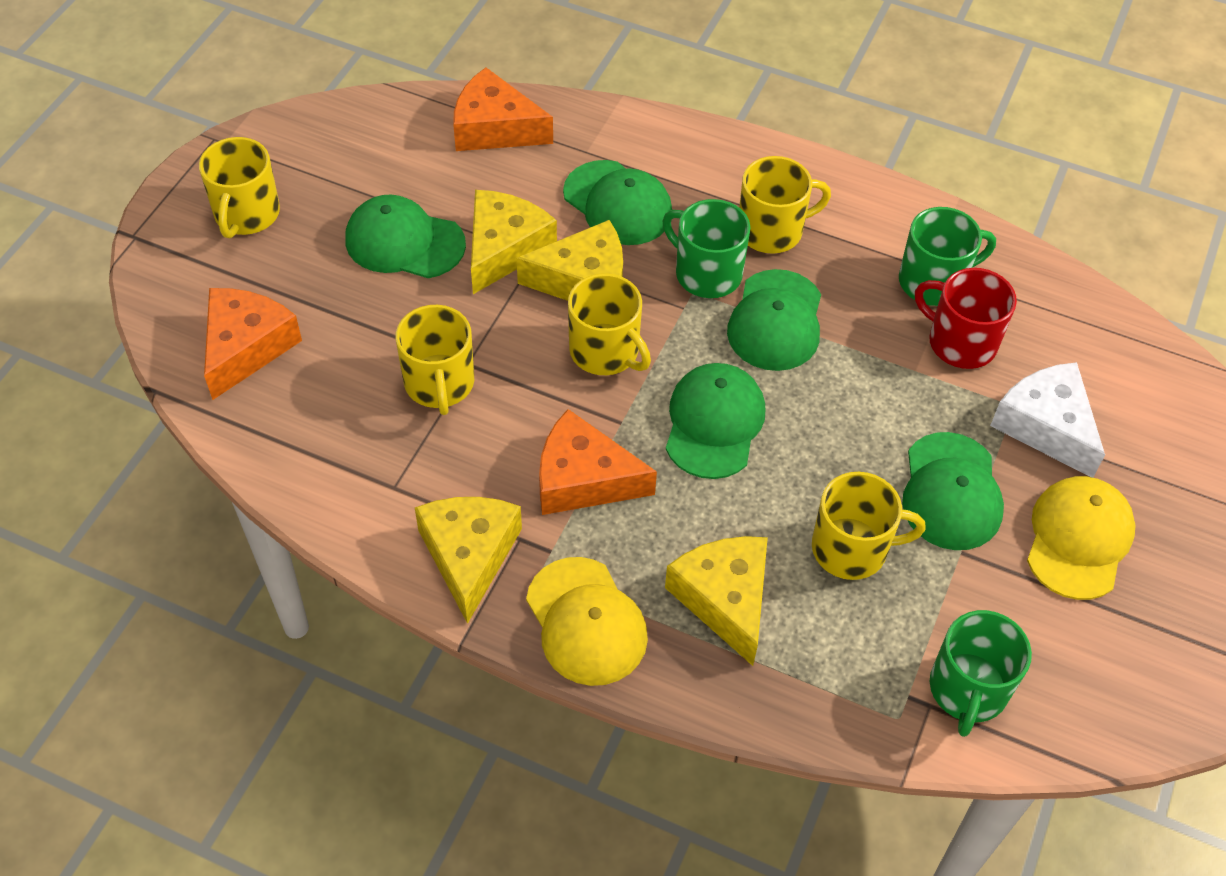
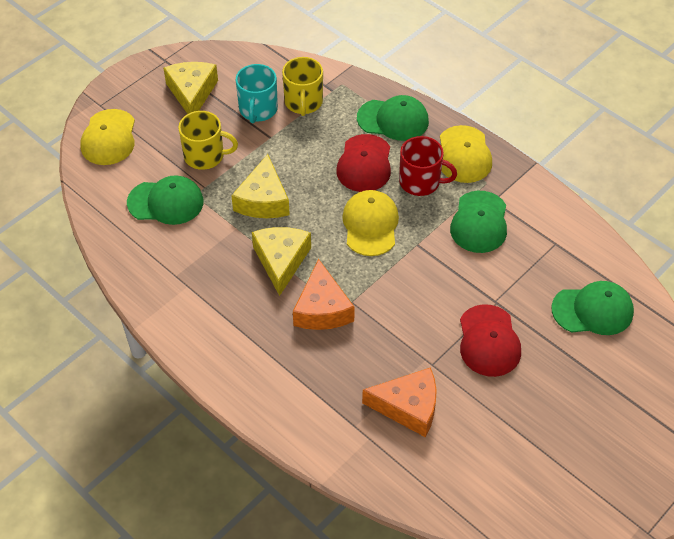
green cap: [345,195,466,278] [563,160,672,245] [666,363,765,479] [727,269,821,371] [902,432,1004,550] = 5 -> [127,175,204,225] [357,95,429,141] [450,191,507,253] [551,281,634,335] = 4
green mug: [663,199,750,298] [899,207,996,306] [930,610,1032,737] = 3 -> none = 0
orange cheese: [204,288,302,400] [453,67,553,151] [539,409,657,515] = 3 -> [293,259,355,330] [362,367,437,437] = 2
red cap: none = 0 -> [336,134,391,192] [460,304,521,377] = 2
turquoise mug: none = 0 -> [236,64,278,123] = 1
white cheese: [990,362,1105,478] = 1 -> none = 0
yellow cap: [526,557,648,686] [1027,476,1136,600] = 2 -> [80,109,135,165] [342,190,399,256] [440,125,492,183] = 3
yellow cheese: [415,497,522,624] [471,190,557,294] [517,220,623,301] [665,536,768,666] = 4 -> [163,62,218,114] [231,154,290,218] [252,227,311,296] = 3
yellow mug: [199,137,280,238] [396,305,474,415] [568,273,651,375] [739,156,831,254] [812,472,926,580] = 5 -> [178,111,238,170] [282,57,323,116] = 2

